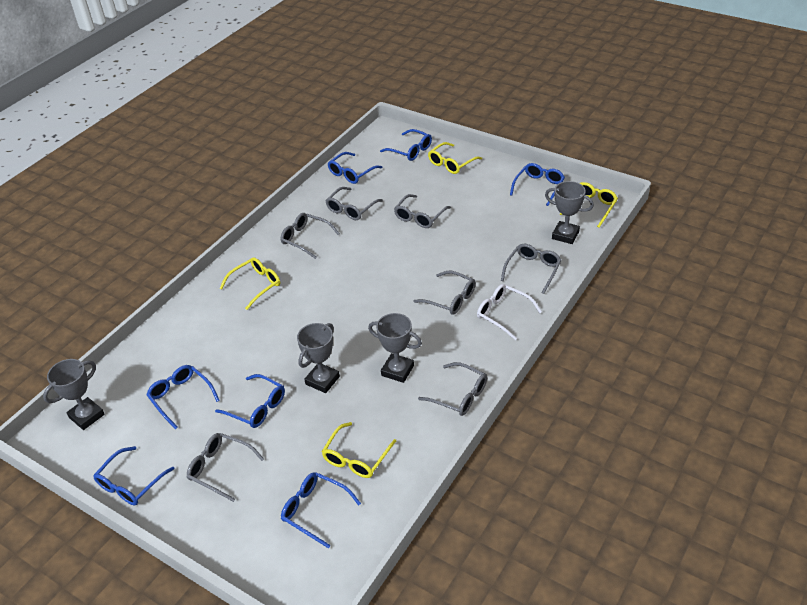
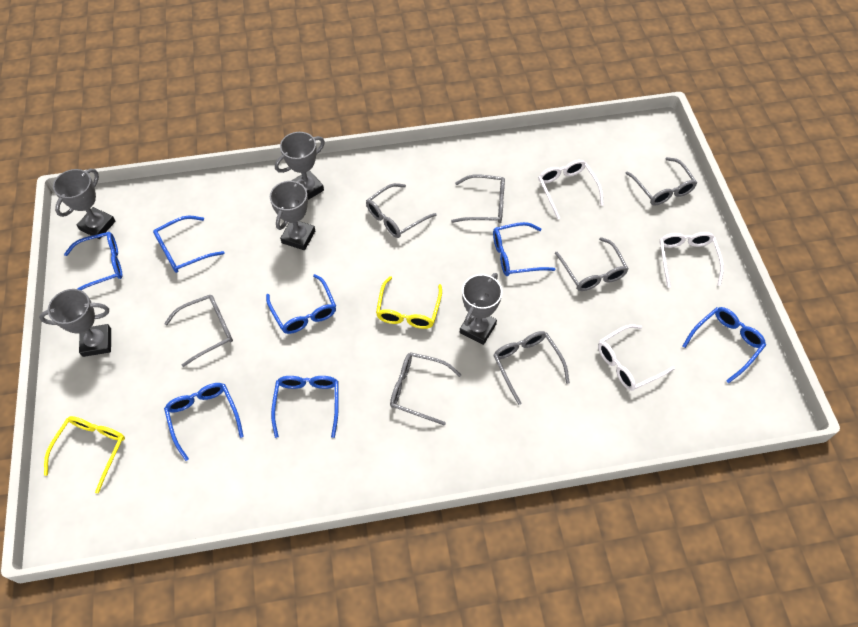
grey trophy: [43,359,105,430] [297,323,340,393] [368,313,422,383] [545,181,594,244] = 4 -> [39,289,111,357] [53,168,116,239] [270,179,315,250] [275,132,325,200] [460,273,502,345] = 5
white glasses: [477,284,542,340] = 1 -> [538,160,604,219] [598,324,675,391] [659,232,724,288] = 3
yellow glasses: [220,257,280,310] [321,422,396,478] [428,142,482,174] [560,182,618,228] = 4 -> [44,416,125,494] [376,276,442,329] = 2

